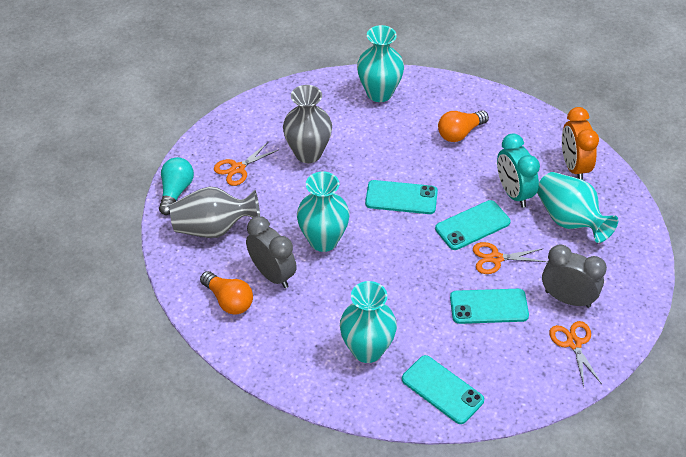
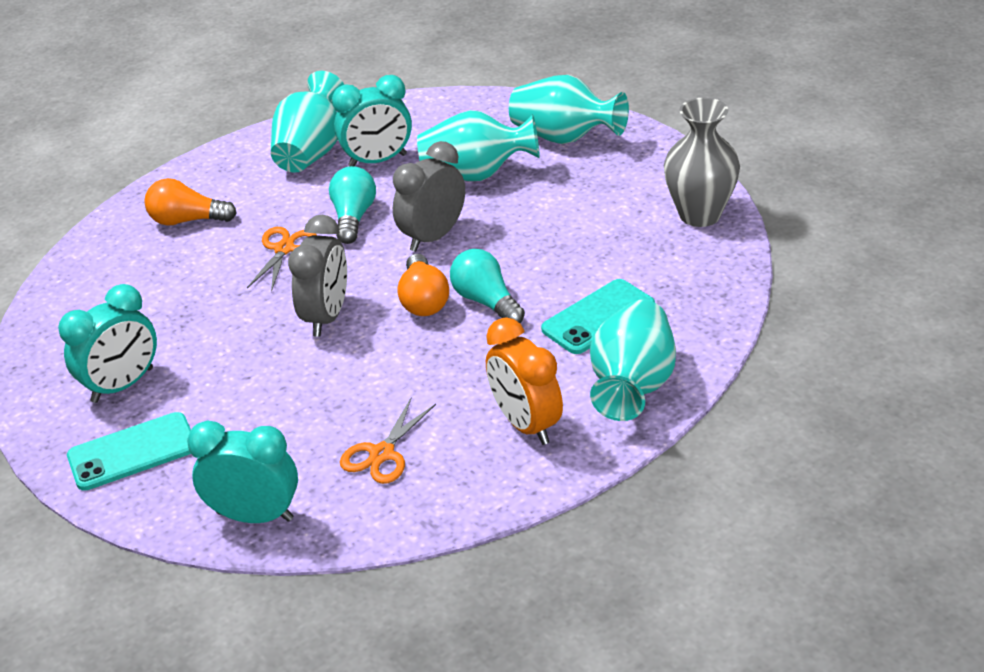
grey vase: [170,186,260,238] [283,85,332,163] = 2 -> [664,97,740,227] = 1
orange scissors: [214,141,278,186] [473,242,546,274] [549,321,602,386] = 3 -> [247,227,317,292] [340,397,436,484] = 2
turquoise clock: [497,133,540,208] = 1 -> [58,284,157,403] [187,420,298,523] [332,75,412,167] = 3
turquoise light bulb: [159,157,194,215] = 1 -> [329,166,376,244] [450,249,525,323] = 2
turquoise phone: [365,180,438,214] [402,355,484,424] [435,200,511,250] [450,289,529,324] = 4 -> [67,412,191,491] [541,279,655,354] = 2

